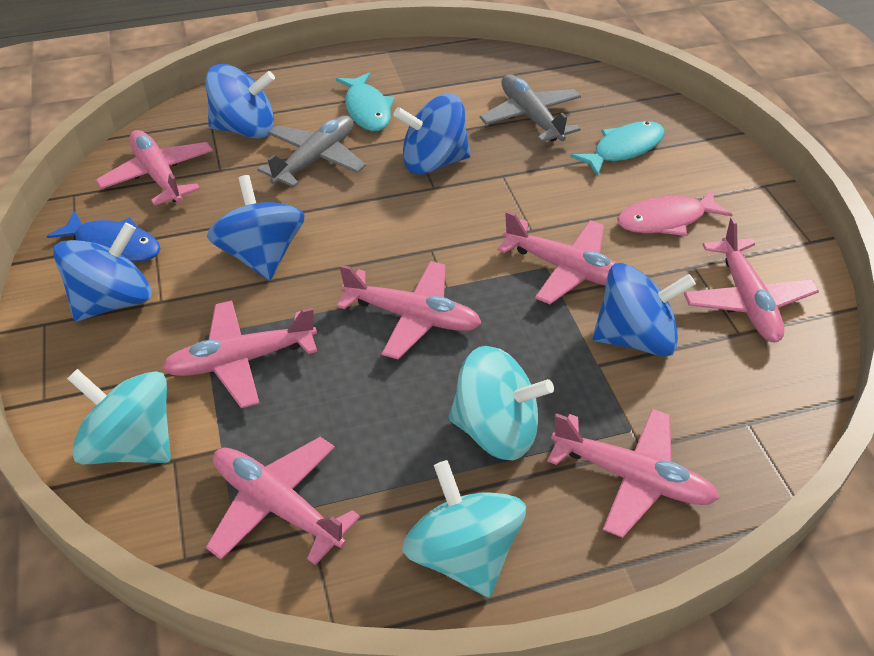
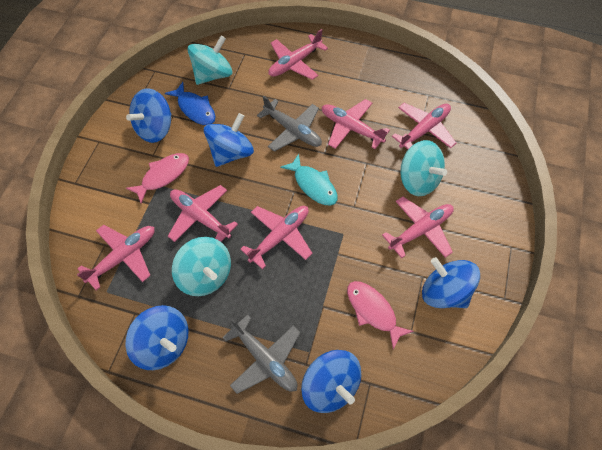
pink fish: [617,189,733,236] = 1 -> [126,153,189,204] [347,281,414,349] = 2
turquoise fish: [336,72,394,131] [570,121,664,176] = 2 -> [280,154,338,206] = 1

